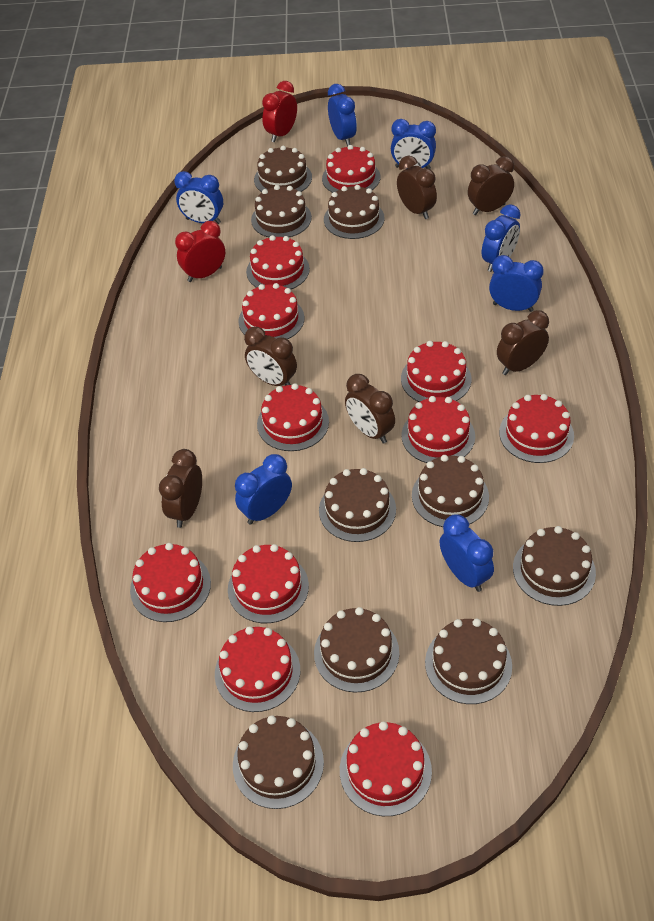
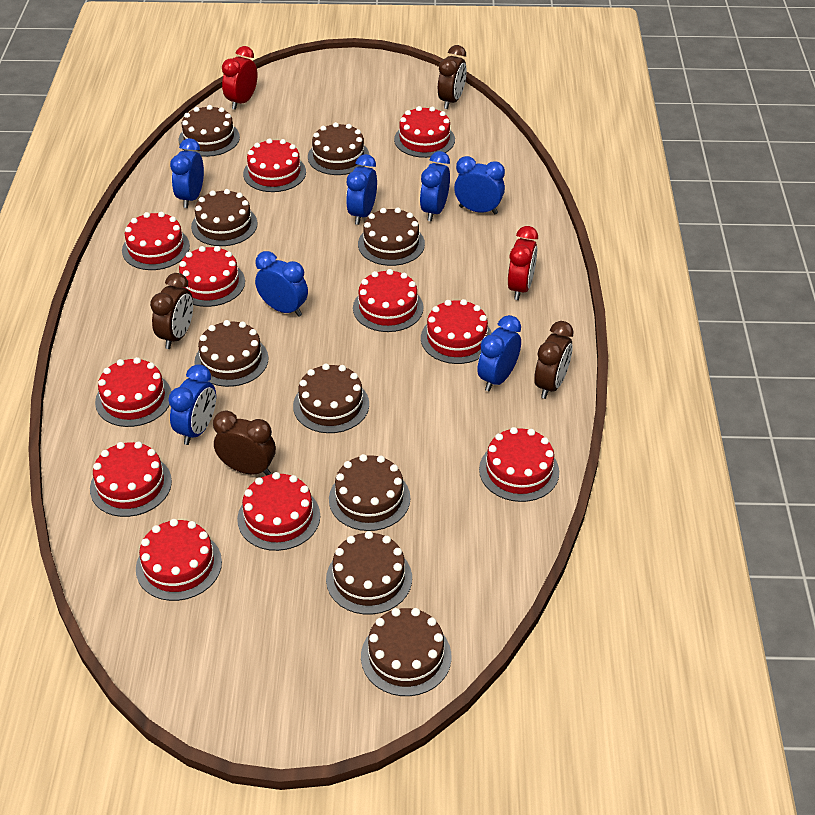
brown clock: [159,449,202,528] [244,327,297,386] [345,374,395,443] [397,156,437,219] [468,156,514,215] [497,310,549,375] = 6 -> [150,273,193,349] [213,411,276,475] [438,45,467,109] [534,321,574,399] = 4

